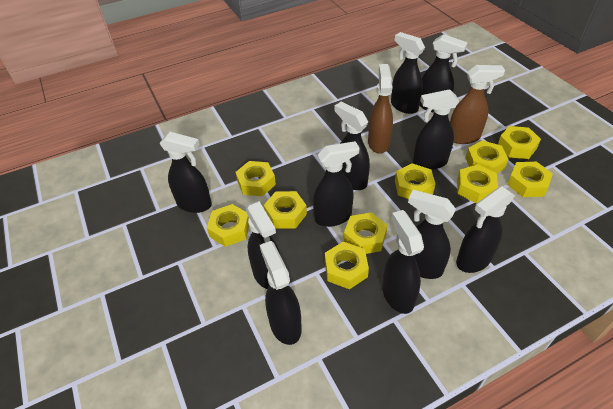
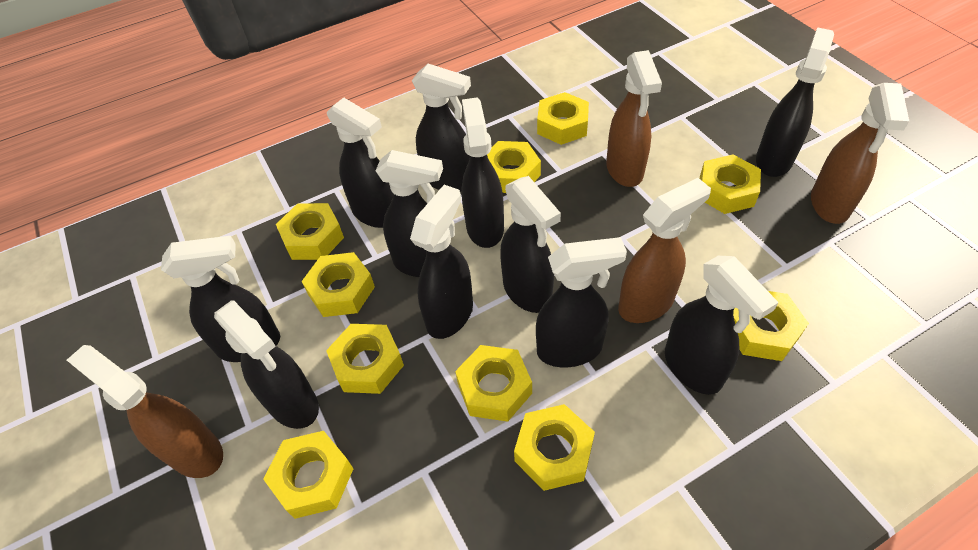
brown spray bottle: [368,64,393,153] [450,65,505,144] = 2 -> [67,345,223,478] [606,50,662,187] [618,178,711,323] [811,83,909,224] = 4

